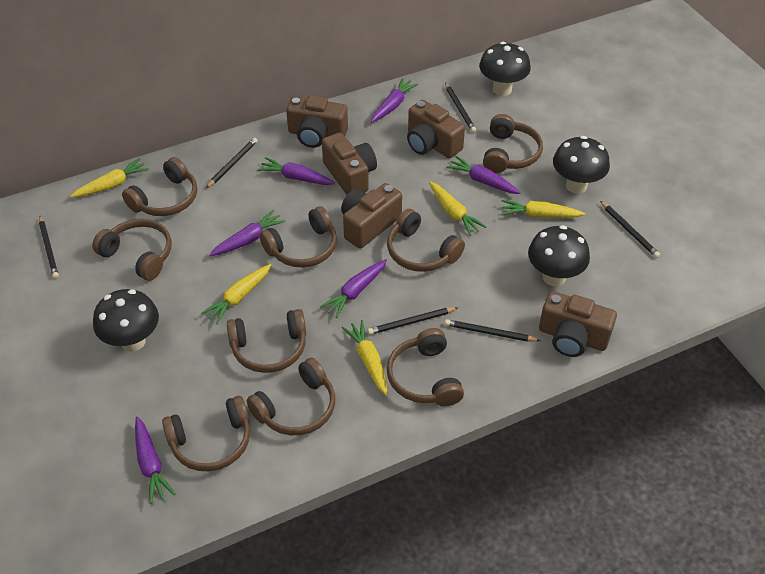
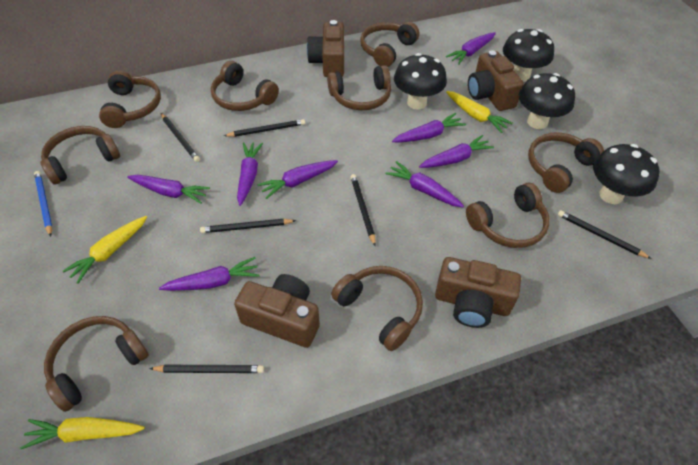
blue pencil: none = 0 -> [34,171,52,237] = 1
brown camera: [286,95,348,148] [322,133,377,195] [341,183,402,248] [407,100,465,158] [539,291,617,357] = 5 -> [234,274,320,348] [307,20,344,77] [435,257,521,328] [468,50,524,111] = 4
purple carrot: [135,417,175,504] [209,210,286,256] [257,157,335,185] [320,259,387,318] [371,78,418,123] [446,156,521,194] = 6 -> [127,175,210,204] [159,257,260,291] [237,142,263,206] [257,160,338,199] [385,161,464,207] [392,113,466,142] [419,135,494,168] [446,32,496,64] = 8
yellow carrot: [70,158,149,198] [201,264,271,324] [341,320,388,395] [429,182,487,236] [501,200,585,218] = 5 -> [20,417,145,449] [63,216,147,284] [446,91,513,133] = 3

